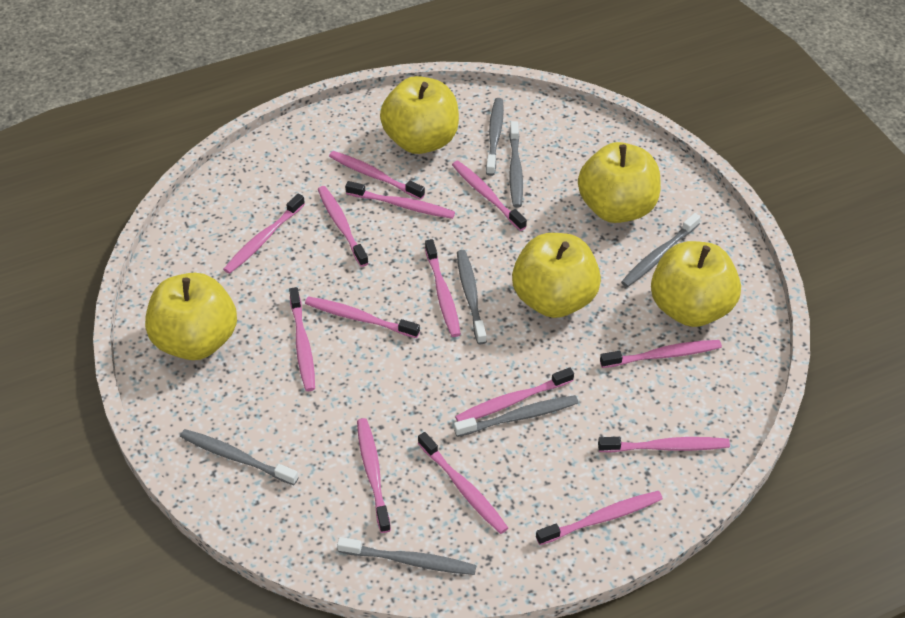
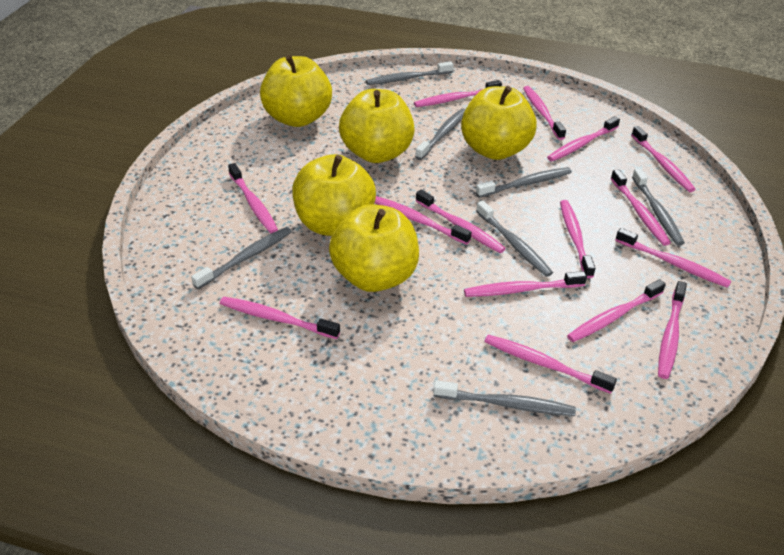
pink toothbrush: [223,194,305,274] [289,287,315,391] [305,296,420,338] [318,186,369,267] [329,151,425,200] [345,181,455,219] [357,418,391,533] [418,432,508,534] [425,239,461,337] [452,161,527,231] [455,368,574,422] [536,491,663,545] [598,437,730,453] [600,340,722,368] = 14 -> [220,297,340,339] [228,163,278,233] [375,196,472,245] [414,80,502,107] [416,189,506,253] [464,271,587,297] [484,335,617,394] [523,86,566,140] [547,116,620,161] [560,200,595,278] [567,279,666,342] [611,169,671,246] [615,228,731,288] [631,126,696,192] [658,281,687,379] = 15

